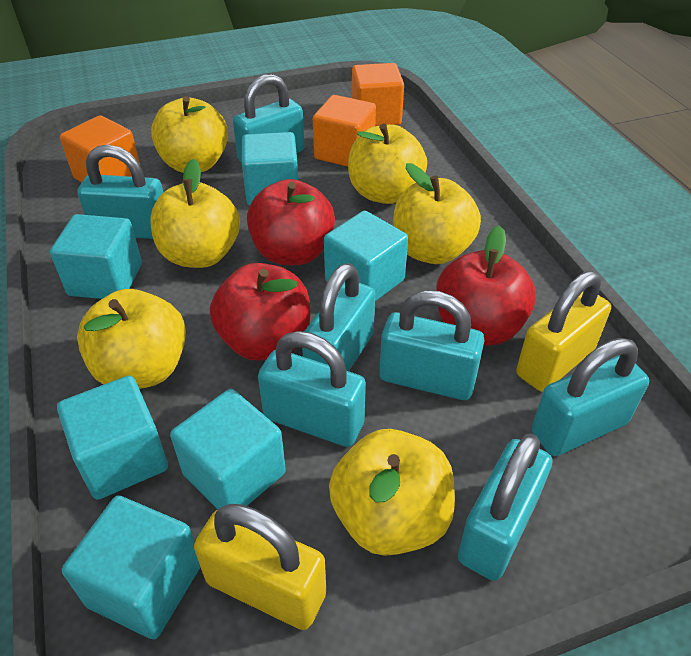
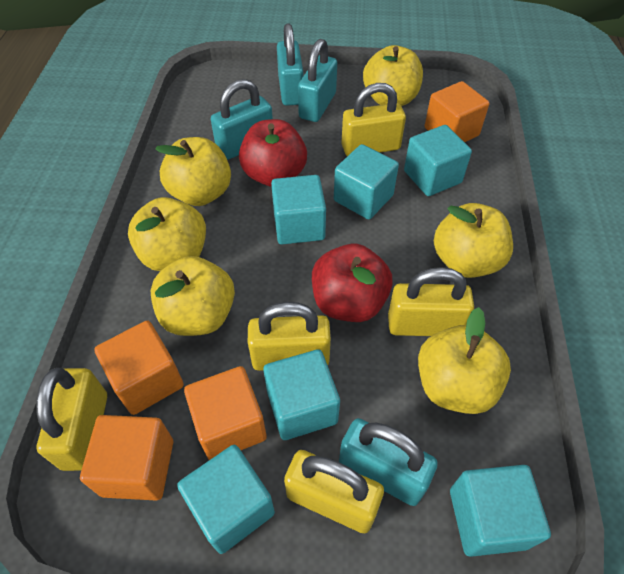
orange cube: [60,115,140,182] [313,95,376,167] [352,63,404,126] = 3 -> [80,415,173,500] [94,321,184,415] [184,366,267,460] [425,81,489,142] = 4
red apple: [210,263,310,361] [247,179,335,265] [436,225,536,346] = 3 -> [239,119,307,187] [312,244,392,322] = 2
turquoise padlock: [78,145,163,239] [233,74,305,163] [258,331,366,447] [302,263,375,371] [379,290,485,400] [458,433,552,581] [531,338,649,456] = 7 -> [211,79,273,160] [277,23,303,106] [298,39,337,122] [339,418,438,506] = 4
yellow padlock: [194,504,326,630] [516,271,611,392] = 2 -> [36,368,107,471] [248,302,331,371] [284,450,384,533] [341,83,406,156] [388,267,474,336] = 5

